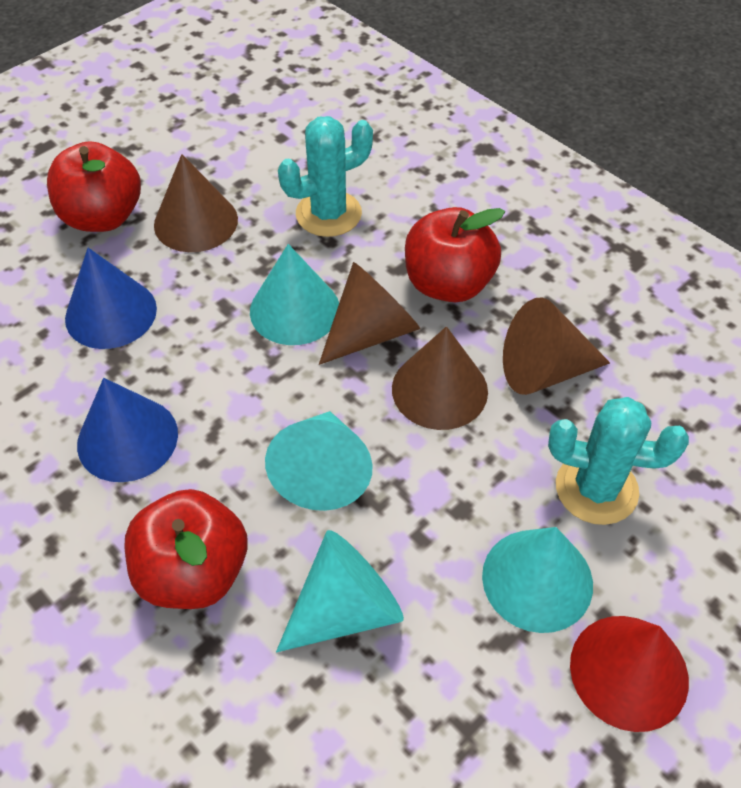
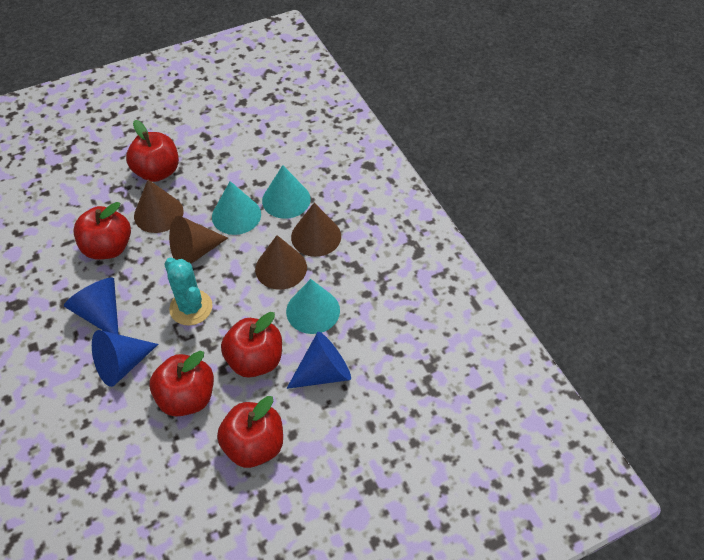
blue cone: [65,248,157,349] [77,378,178,482] = 2 -> [64,278,119,335] [92,330,158,387] [286,332,351,389] = 3
red apple: [47,141,141,232] [124,489,247,609] [405,207,505,302] = 3 -> [73,202,131,260] [126,120,179,182] [149,351,214,417] [217,396,283,468] [221,312,282,378] = 5
red cone: [570,616,689,732] = 1 -> none = 0
turquoise cactus: [278,116,373,237] [548,397,689,525] = 2 -> [164,258,213,325] = 1
turquoise cone: [250,244,339,345] [265,411,372,511] [276,530,404,652] [482,527,593,633] = 4 -> [212,181,261,235] [262,165,311,219] [286,279,340,334] = 3

